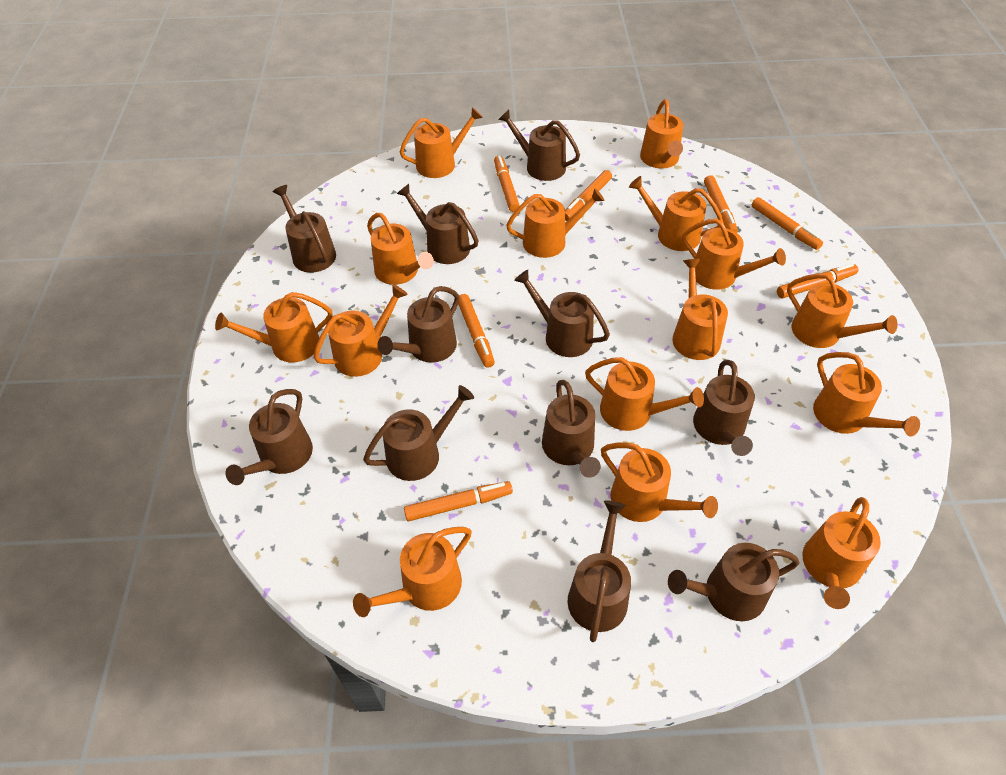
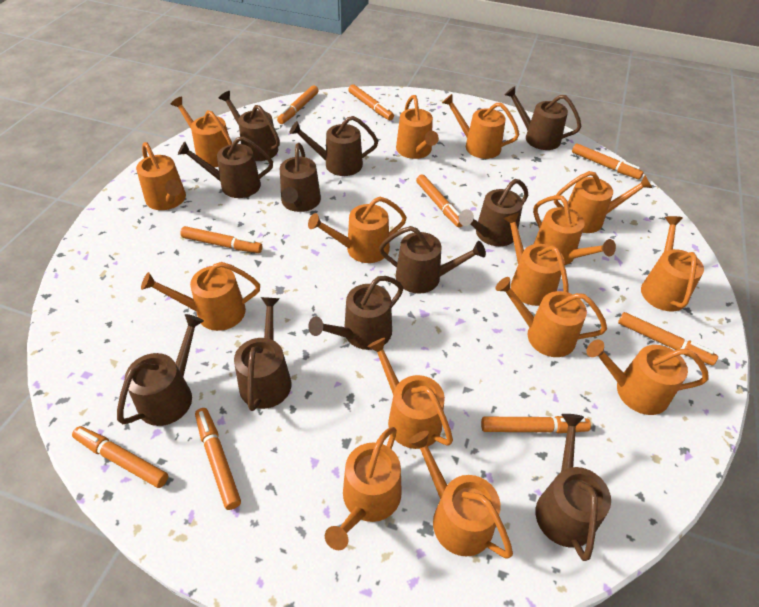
orange marker: [404,481,513,521] [458,294,495,368] [494,156,520,212] [565,170,612,221] [704,175,738,233] [752,197,823,250] [777,263,858,298] = 7 -> [72,426,168,488] [180,226,262,253] [195,408,241,510] [277,85,319,124] [348,84,394,120] [416,174,463,228] [481,416,591,433] [572,143,643,179] [618,312,718,365] = 9

